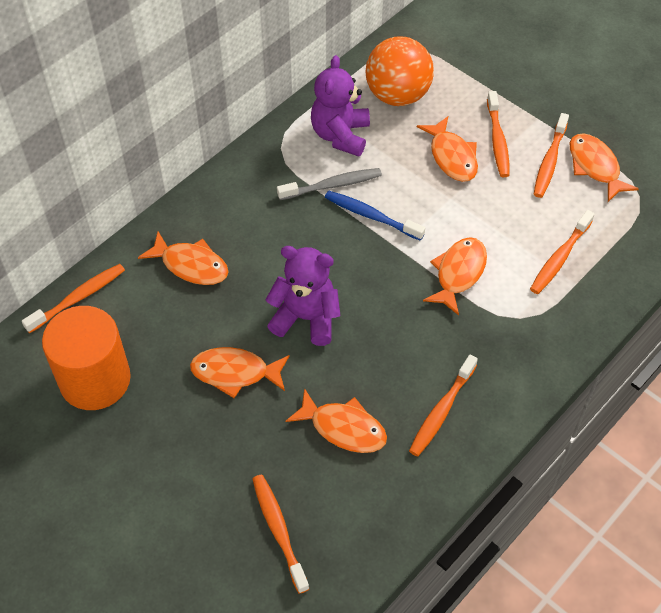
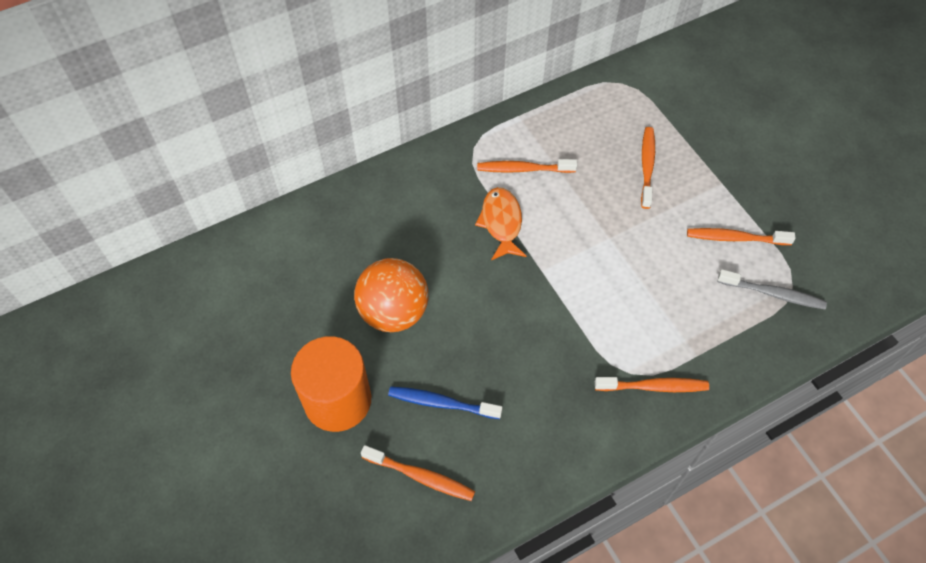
orange fish: [138,232,229,285] [190,347,289,398] [286,388,387,453] [417,116,478,182] [423,237,487,316] [570,133,639,202] = 6 -> [475,187,527,260] = 1
orange toothbrush: [22,264,125,333] [252,475,309,594] [409,355,478,457] [487,91,510,177] [530,210,594,294] [534,113,569,198] = 6 -> [361,445,475,501] [477,159,577,173] [595,377,709,392] [641,127,655,209] [687,228,795,245] = 5
purple teddy bear: [266,246,341,346] [311,55,370,157] = 2 -> none = 0

